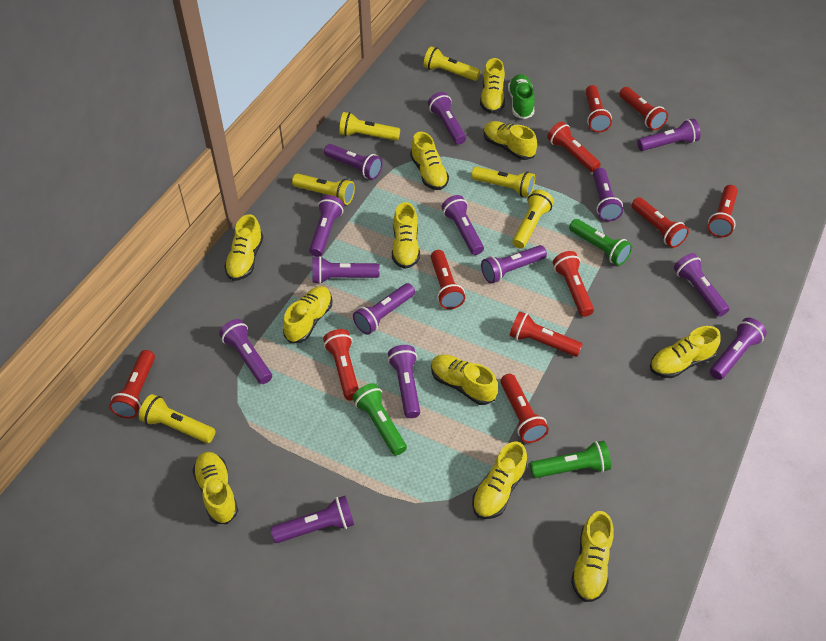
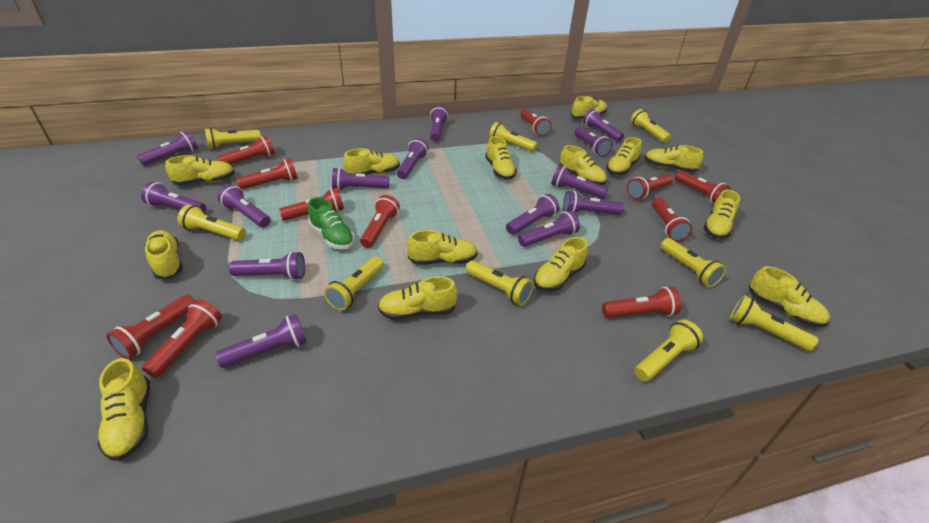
green flashlight: [352,383,407,456] [530,441,611,478] [569,219,632,266] = 3 -> none = 0
yellow flashlight: [139,394,216,443] [292,173,355,205] [339,112,400,141] [423,46,481,81] [471,166,535,197] [512,190,554,249] = 6 -> [177,205,246,241] [205,128,261,149] [324,256,384,311] [466,260,533,306] [489,122,537,152] [630,109,671,143] [634,319,703,382] [661,238,726,287] [730,295,818,351] = 9
yellow shoe: [192,452,238,524] [224,214,263,281] [283,286,332,343] [392,202,420,269] [410,132,449,190] [431,355,498,405] [472,441,527,519] [480,58,505,113] [484,121,537,160] [571,511,614,602] [650,326,721,378] = 11 -> [97,358,150,461] [145,230,183,279] [165,155,235,185] [343,148,400,175] [378,276,458,320] [407,230,478,265] [485,136,517,180] [534,237,588,291] [559,145,607,185] [571,96,607,119] [606,137,641,175] [644,145,703,172] [703,190,740,239] [749,266,830,327] = 14

